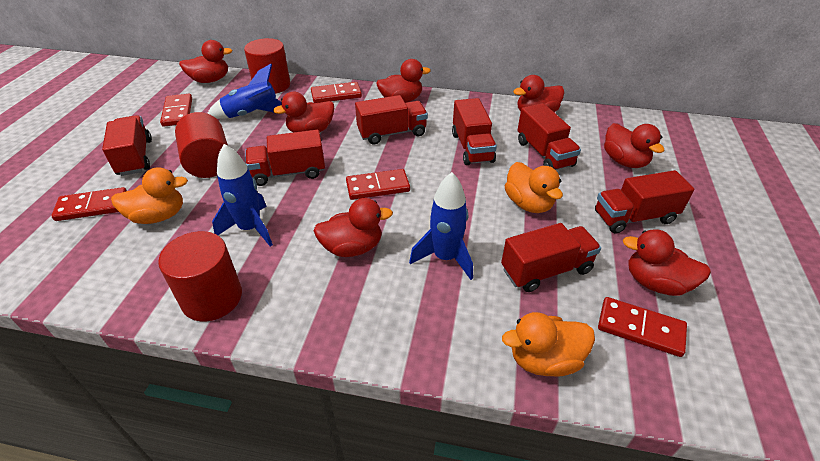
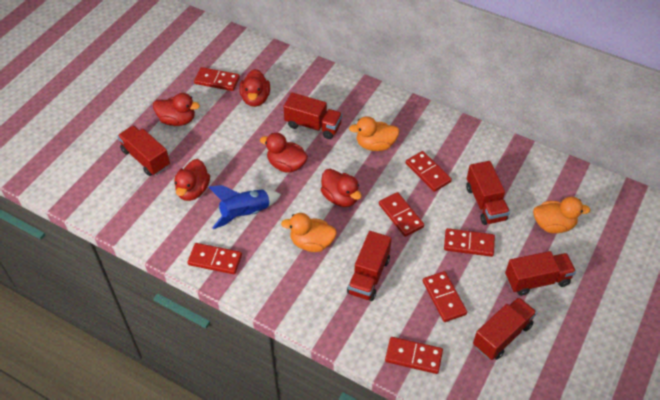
blue rocket: [207,64,281,119] [212,144,273,246] [409,172,473,280] = 3 -> [209,185,281,229] = 1
red cylinder: [158,231,242,321] [175,112,228,178] [244,38,290,94] = 3 -> none = 0
red domino: [51,187,127,221] [160,94,192,127] [311,82,362,103] [346,169,410,200] [598,297,687,357] = 5 -> [187,243,242,274] [194,67,240,91] [379,192,424,237] [385,337,443,374] [406,151,452,192] [423,271,467,322] [444,228,495,257] = 7
red duck: [179,40,233,83] [273,92,334,132] [313,198,393,257] [376,59,431,103] [513,75,565,112] [604,123,665,168] [623,229,711,296] = 7 -> [153,93,200,126] [174,159,210,201] [240,69,270,107] [260,133,308,173] [321,169,362,207] = 5
red truck: [102,115,152,176] [245,130,325,186] [355,95,428,144] [452,98,497,165] [501,223,601,292] [517,103,581,170] [595,170,694,234] = 7 -> [117,125,170,176] [283,92,342,139] [347,231,392,301] [466,161,510,225] [473,297,537,360] [505,251,576,296] = 6

